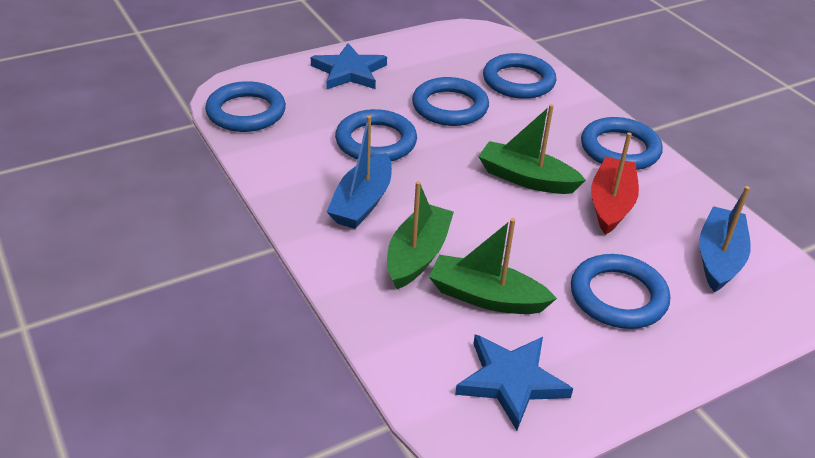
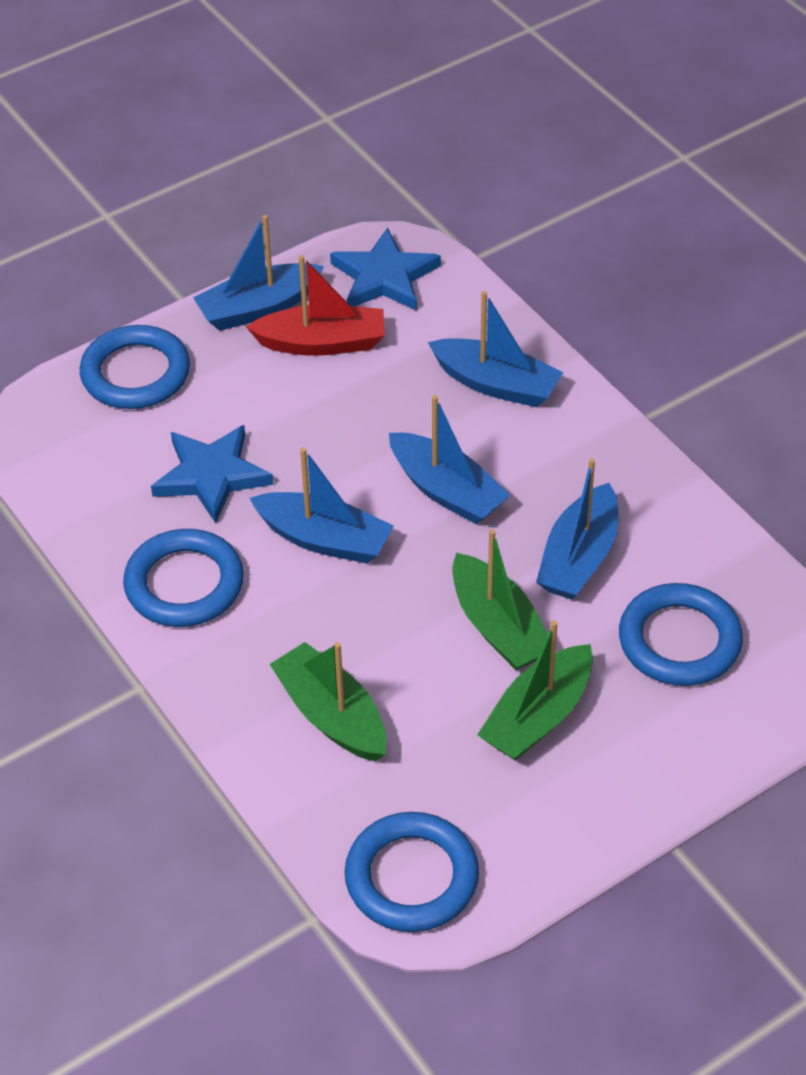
blue boat: [327,116,392,229] [699,186,751,292] = 2 -> [193,215,324,331] [250,447,394,564] [389,395,510,524] [428,291,564,407] [536,459,618,600] = 5
blue ring: [205,81,286,132] [335,109,417,161] [412,77,489,126] [483,53,556,99] [571,254,670,329] [581,117,663,170] = 6 -> [80,325,190,409] [123,529,244,627] [344,812,479,932] [619,583,743,686] = 4

